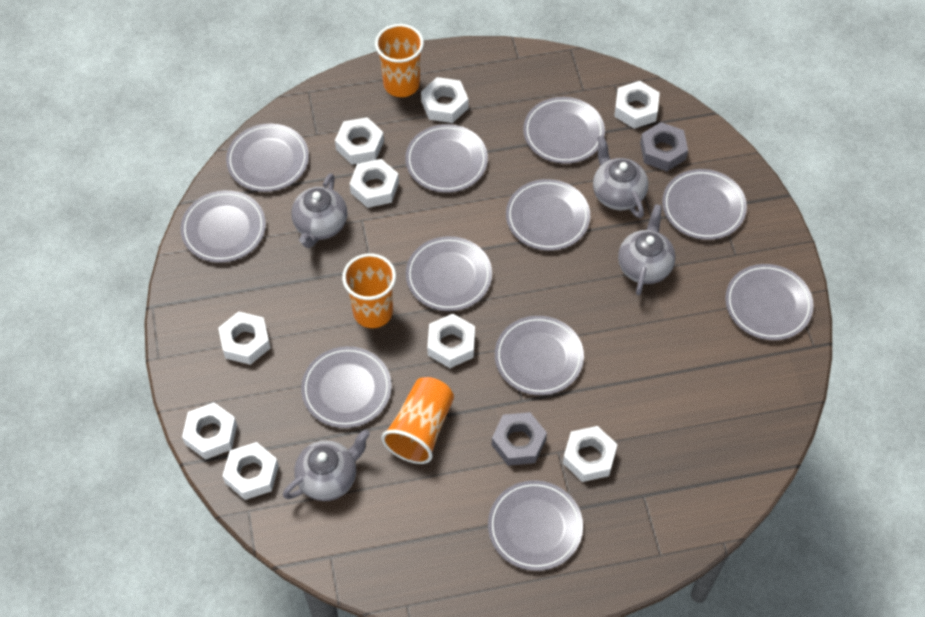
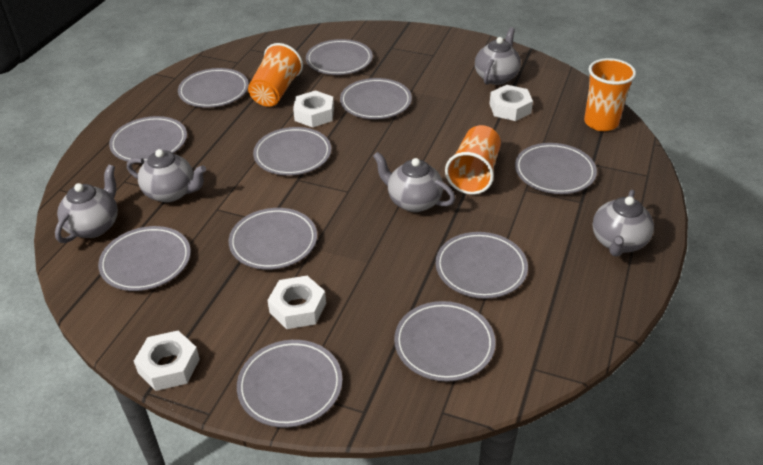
grey nut: [492,412,547,466] [640,122,688,171] = 2 -> none = 0
grey teapot: [283,429,370,501] [291,173,347,248] [593,135,648,218] [618,204,675,295] = 4 -> [55,164,118,243] [127,149,206,202] [373,152,455,212] [475,27,521,85] [592,190,654,257] = 5
white nut: [182,402,237,460] [218,311,271,365] [223,442,279,500] [335,117,384,165] [350,159,399,208] [421,77,468,123] [427,314,475,368] [563,426,617,482] [614,81,660,129] = 9 -> [134,331,200,391] [267,276,326,329] [293,90,334,128] [490,85,533,121] = 4

